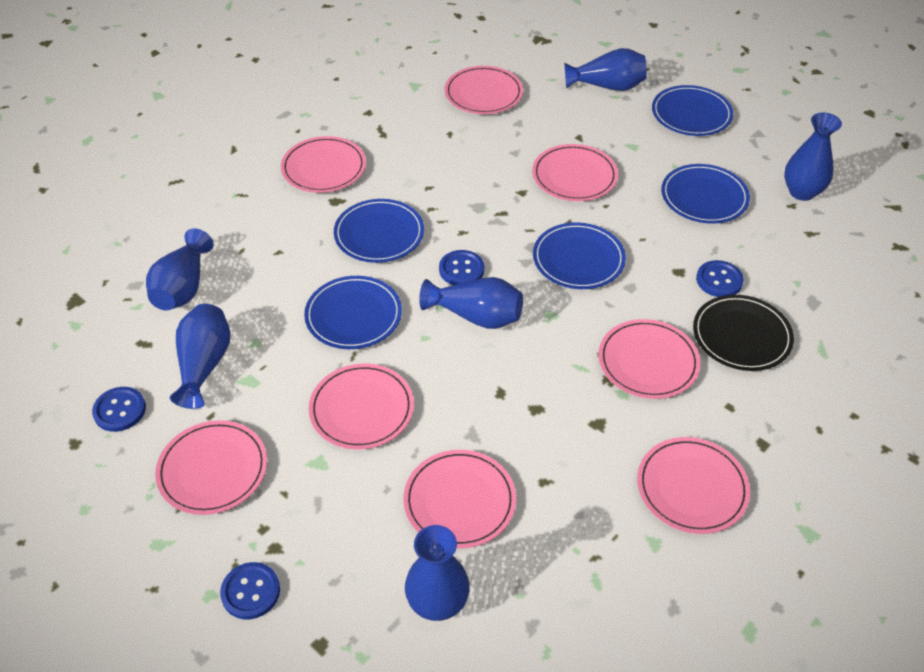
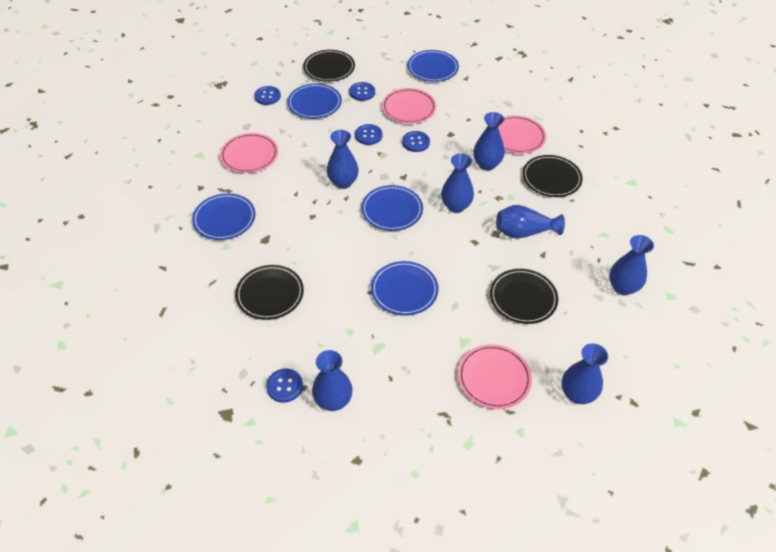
black plate: [693,295,794,371] = 1 -> [235,265,304,320] [303,50,355,82] [490,269,558,324] [523,155,583,197] = 4
blue button: [92,387,146,432] [220,562,280,619] [439,250,484,285] [696,260,744,297] = 4 -> [254,86,281,105] [266,369,303,403] [349,82,375,101] [355,124,382,145] [402,131,430,152] = 5
blue vase: [146,228,213,310] [170,304,231,409] [405,525,470,621] [419,277,523,329] [564,48,646,91] [784,113,842,201] = 6 -> [312,350,353,411] [327,130,359,189] [441,154,474,213] [473,112,505,171] [496,205,565,239] [562,343,608,404] [609,235,654,295] = 7
pink plate: [155,420,267,515] [281,136,366,193] [309,364,414,449] [403,450,516,548] [445,66,523,114] [532,144,618,201] [598,319,700,399] [637,437,750,534] = 8 -> [220,133,278,173] [382,88,436,124] [458,344,532,409] [498,115,546,154] = 4

